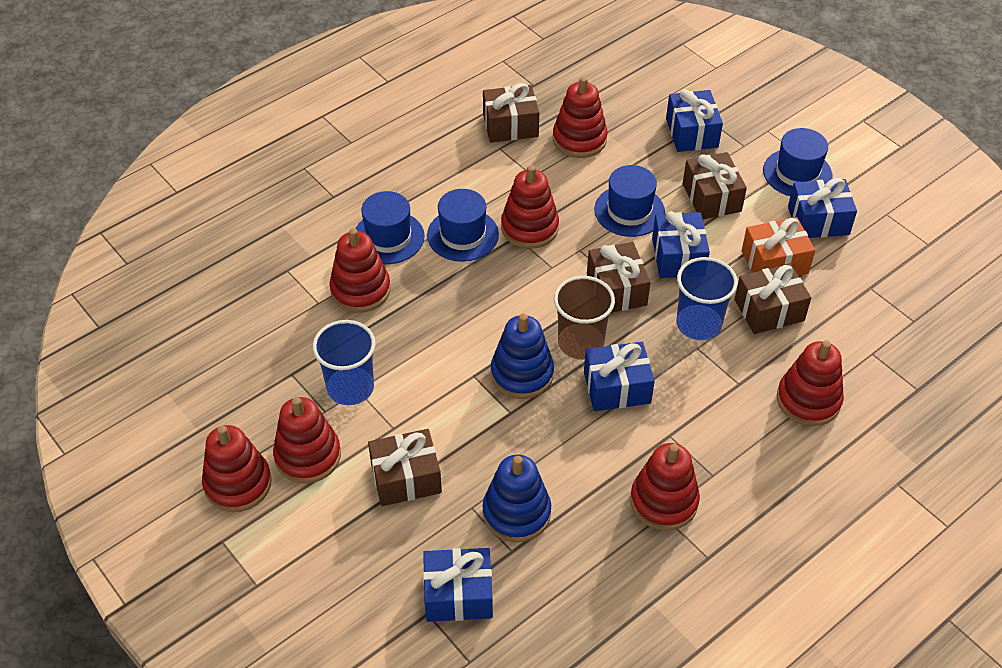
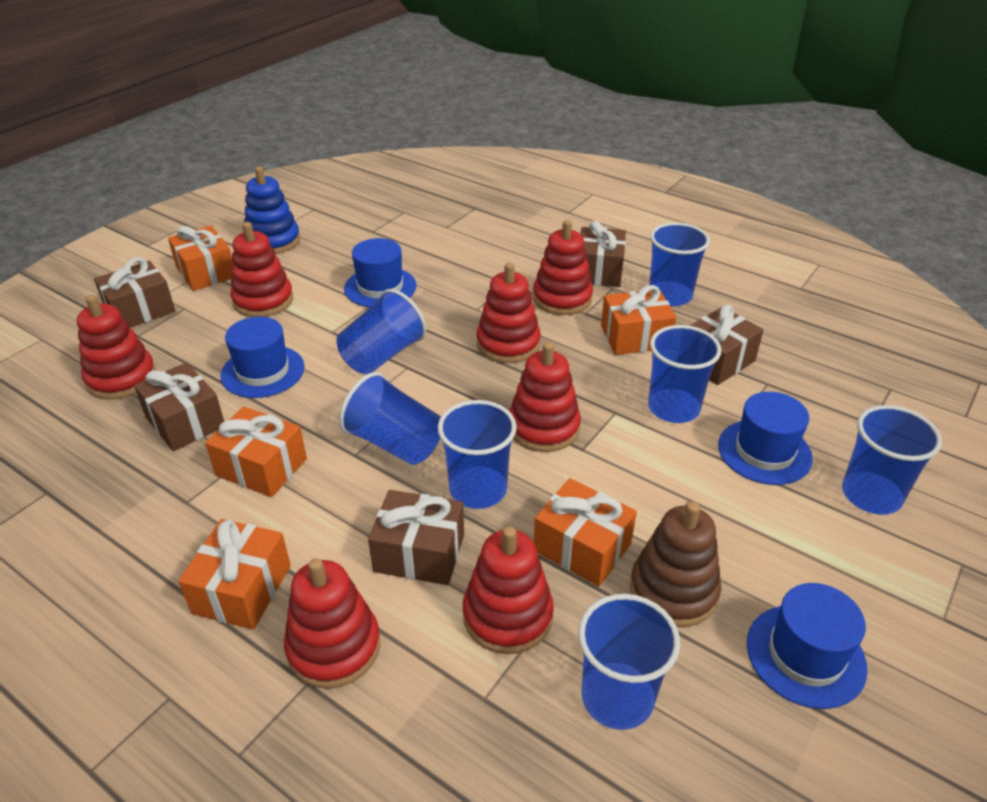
blue cup: [312,320,376,405] [677,257,738,340] = 2 -> [336,289,426,375] [339,372,441,465] [438,400,517,509] [578,594,680,730] [648,325,722,423] [649,223,710,306] [842,405,942,515] = 7
blue gift: [423,548,493,622] [584,342,655,411] [652,211,710,278] [666,89,723,152] [788,178,857,238] = 5 -> none = 0
blue stacking toy: [482,455,551,543] [491,314,554,399] = 2 -> [244,167,300,254] = 1
brown cup: [554,276,615,360] = 1 -> none = 0
brown stacking toy: none = 0 -> [630,502,721,627] = 1
orange gift: [742,217,815,276] = 1 -> [168,226,233,291] [178,519,291,630] [205,406,307,497] [534,478,637,586] [601,285,676,355] = 5

